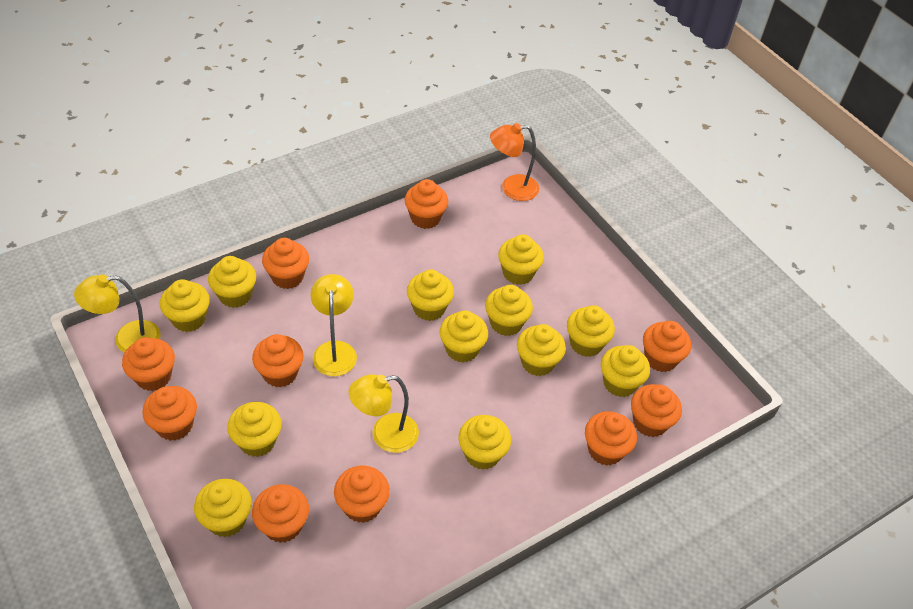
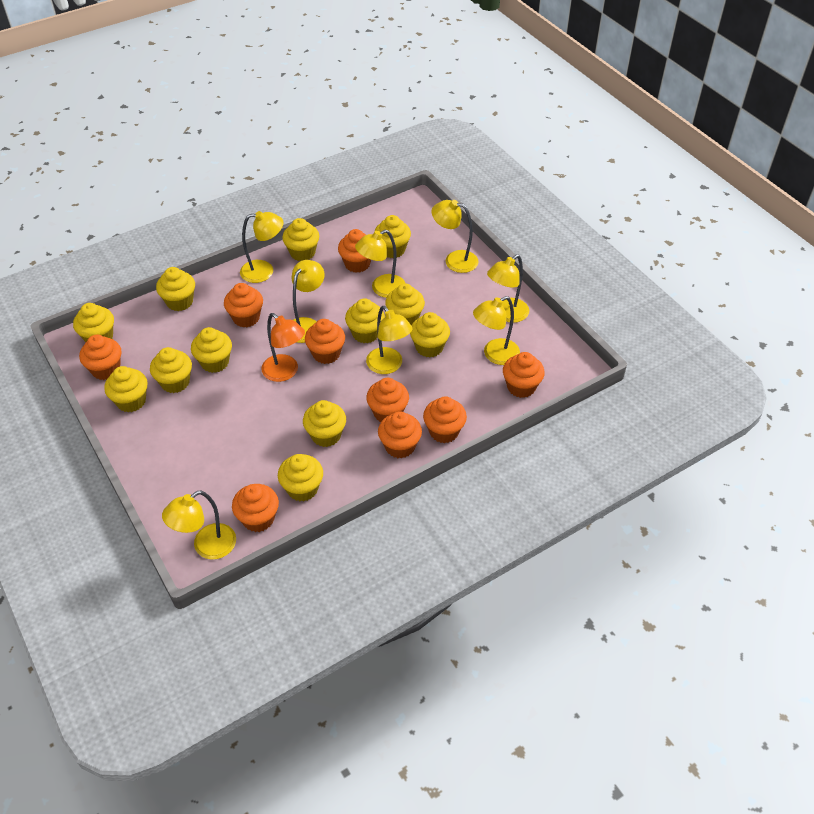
orange cupcake: [122,337,175,391] [142,386,197,441] [252,334,304,388] [252,484,309,543] [262,238,309,289] [334,466,390,523] [405,179,448,229] [585,411,637,466] [631,384,682,437] [643,321,691,372] = 10 -> [79,335,121,380] [224,283,263,328] [232,484,279,532] [305,319,345,364] [338,229,371,273] [366,378,409,422] [378,411,422,459] [423,396,467,443] [503,352,545,398] = 9
yellow lamp: [74,275,161,353] [311,274,357,376] [349,374,419,453] = 3 -> [162,490,236,559] [240,211,283,283] [292,260,325,343] [355,230,405,298] [366,306,413,374] [432,200,479,273] [473,296,520,365] [487,254,529,323] = 8

